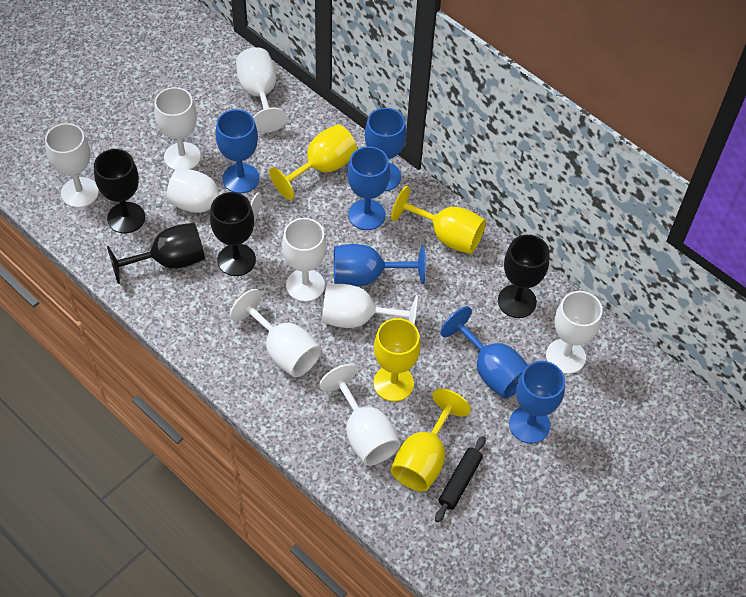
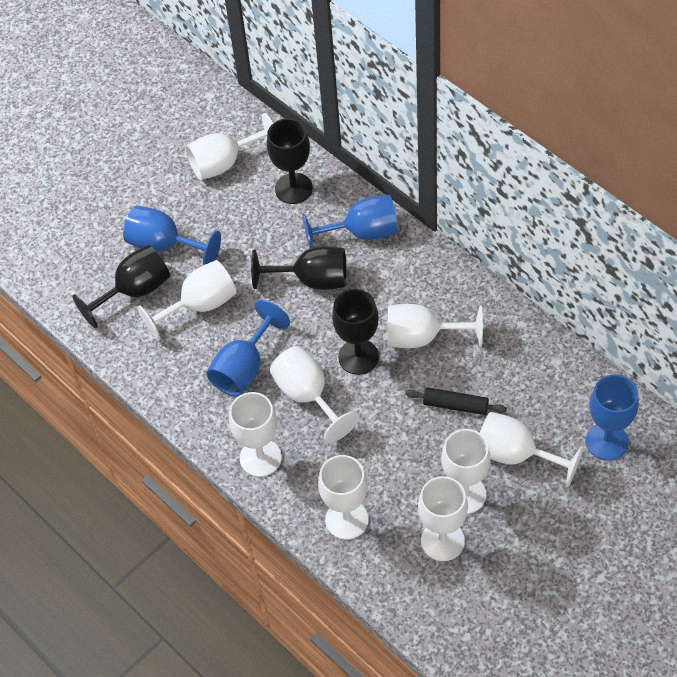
blue goblet: [216,109,259,193] [334,244,426,286] [347,146,390,230] [365,108,406,191] [440,306,528,399] [509,361,565,444] = 6 -> [123,206,221,265] [207,300,290,397] [302,195,398,249] [586,374,639,461] = 4
yellow goblet: [269,124,358,200] [373,318,421,402] [391,186,486,254] [391,388,471,491] = 4 -> none = 0

